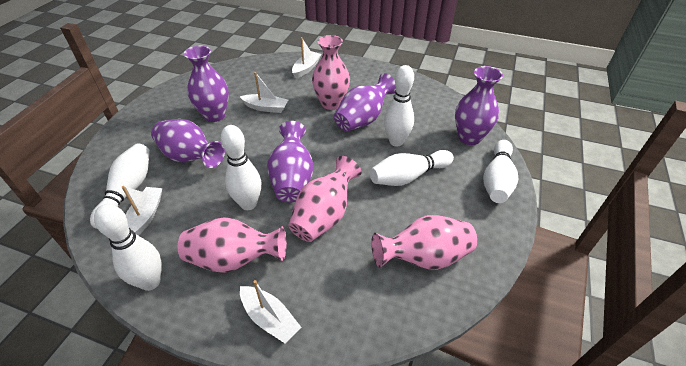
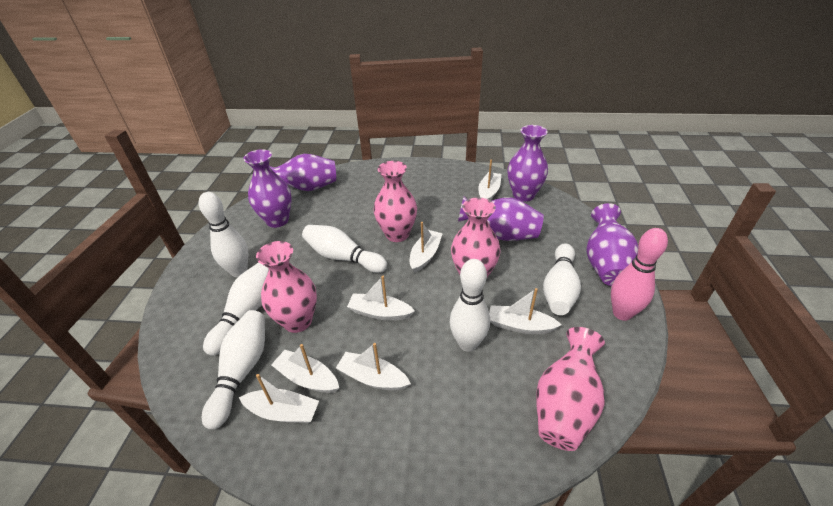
pink bowling pin: none = 0 -> [611,228,668,321] = 1
white boat: [122,186,162,236] [240,72,288,113] [240,280,301,344] [292,37,321,78] = 4 -> [239,374,319,423] [271,344,339,393] [336,343,411,391] [347,276,415,321] [410,222,443,273] [478,159,501,200] [489,288,562,334] = 7

